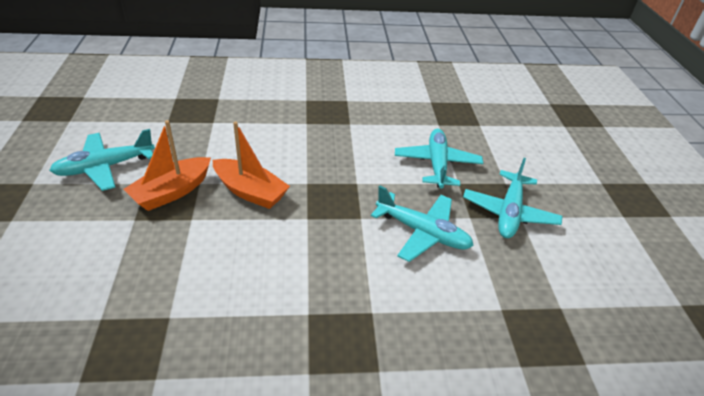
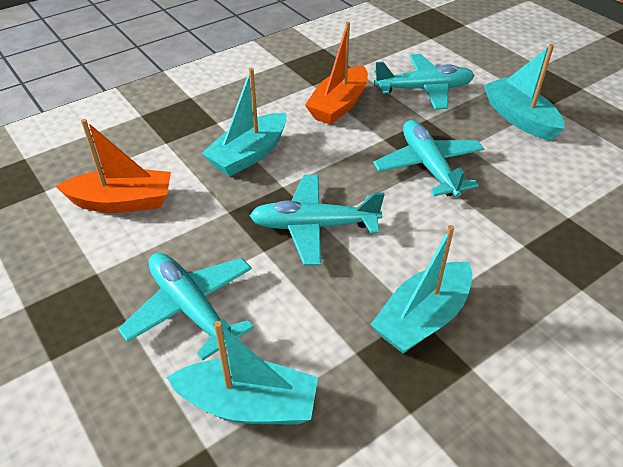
turquoise boat: none = 0 -> [167,321,318,425] [202,68,287,176] [370,225,472,353] [484,44,565,141] = 4

